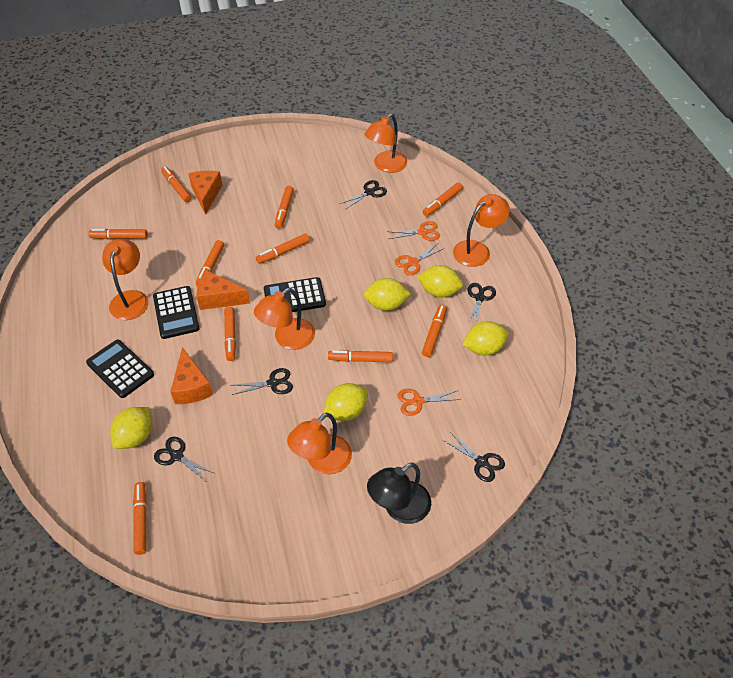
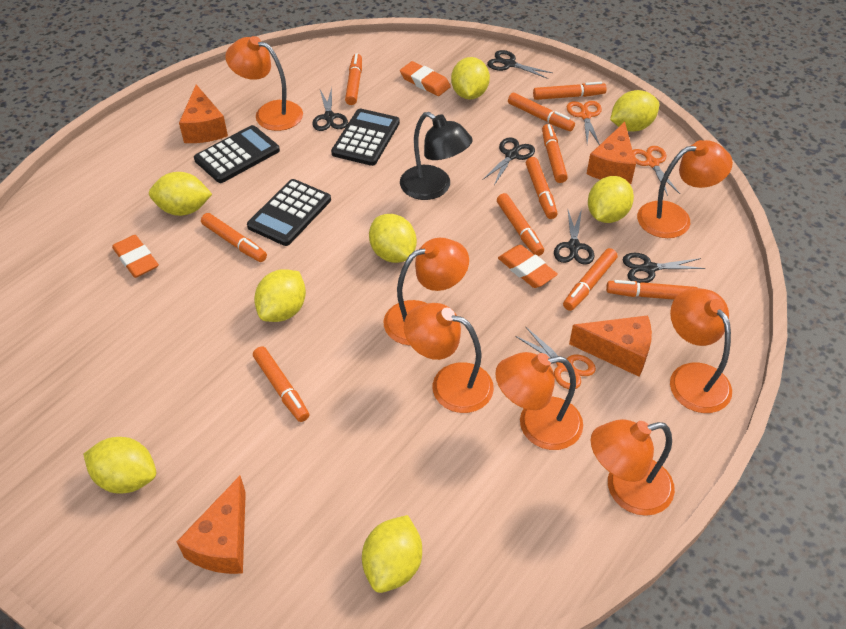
orange cheese: [170,347,213,404] [188,171,222,215] [196,271,250,310] = 3 -> [177,476,246,574] [179,84,228,143] [569,315,652,377] [587,122,636,184] = 4
orange eraser: none = 0 -> [112,235,159,278] [400,61,451,96] [498,245,558,288] = 3
orange lamp: [102,239,149,320] [254,288,315,350] [287,413,352,474] [364,114,407,173] [453,194,510,267] = 5 -> [225,36,303,131] [384,238,469,346] [404,303,494,413] [495,352,583,450] [591,419,675,516] [637,140,733,238] [670,288,732,413] = 7
yellow lemon: [110,407,152,449] [324,383,368,421] [364,278,411,311] [417,265,463,298] [462,321,509,356] = 5 -> [83,437,156,494] [149,172,212,216] [254,269,306,322] [362,515,422,593] [369,214,417,263] [451,57,490,99] [588,176,634,223] [610,90,659,132] = 8

